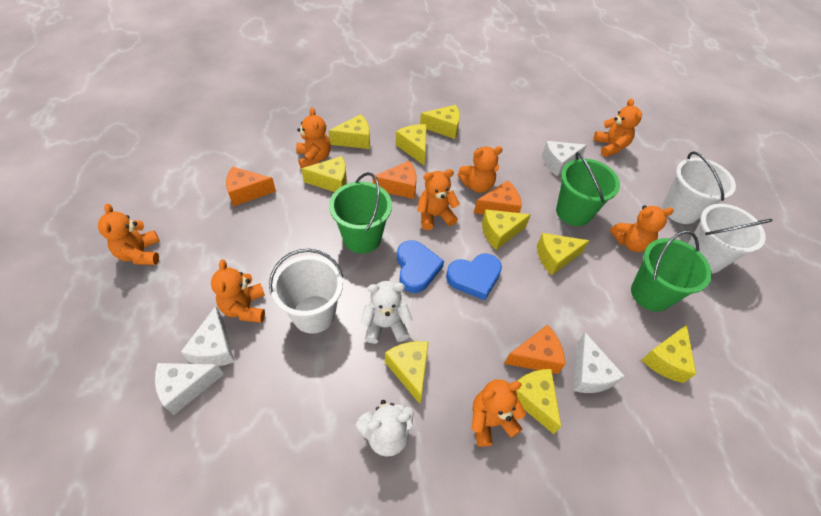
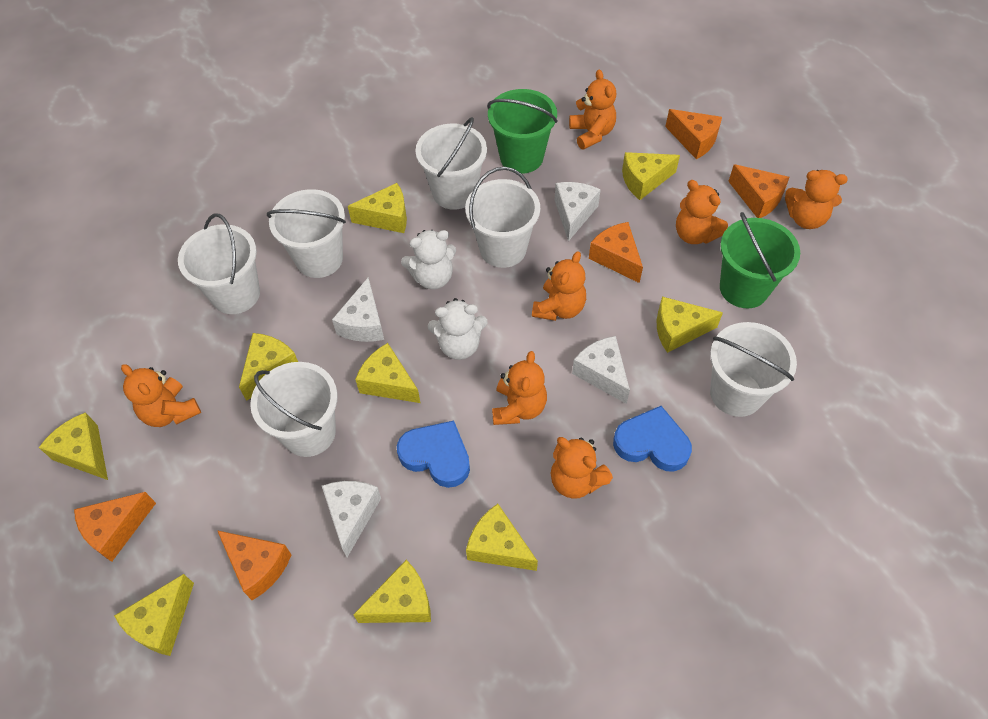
green bucket: [329,172,392,254] [556,152,620,226] [631,231,712,312] = 3 -> [487,89,558,174] [720,212,800,308] = 2
orange cheese: [226,166,276,207] [373,161,416,199] [474,181,522,214] [504,325,565,374] = 4 -> [74,492,156,562] [217,530,292,600] [589,222,643,283] [665,109,722,159] [728,164,789,218] = 5
orange teddy bear: [98,204,160,265] [211,259,265,323] [296,107,331,168] [417,169,460,230] [458,146,503,193] [471,379,526,447] [594,99,642,157] [610,205,674,252] = 8 -> [121,364,201,427] [492,351,547,425] [532,251,586,321] [550,437,613,499] [569,69,616,150] [676,180,728,244] [785,170,848,229] = 7
white bucket: [269,249,343,334] [663,151,736,224] [688,204,773,274] = 3 -> [178,214,260,314] [250,362,338,457] [267,189,346,278] [415,117,487,210] [465,167,540,268] [710,322,797,417] = 6

